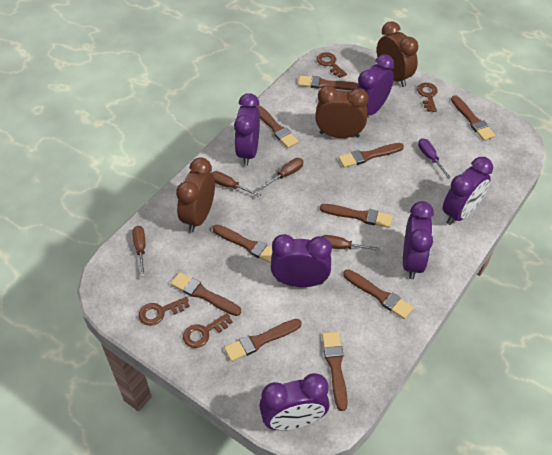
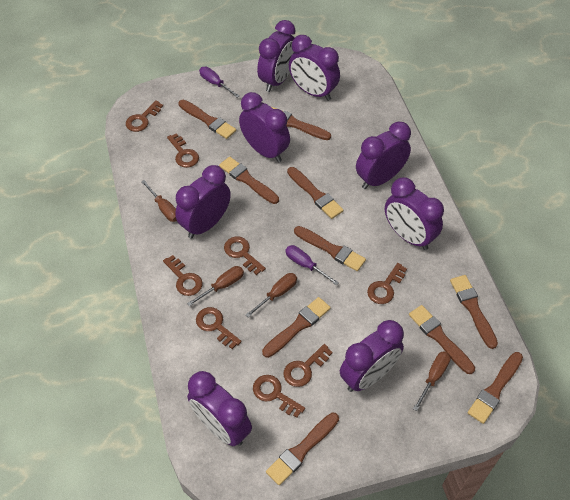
brown clock: [176,157,215,232] [315,85,369,138] [377,21,418,87] = 3 -> none = 0
brown key: [138,297,190,326] [183,313,233,348] [317,52,347,78] [417,83,438,112] = 4 -> [126,100,163,132] [163,255,202,296] [167,133,199,168] [196,307,241,349] [224,236,266,275] [253,375,305,418] [283,344,332,387] [367,263,407,304] = 8
purple clock: [234,93,260,166] [259,373,330,430] [270,234,332,287] [357,54,395,115] [403,201,434,279] [443,157,493,225] = 6 -> [175,165,231,238] [187,371,252,446] [239,92,290,162] [257,20,295,92] [289,35,340,101] [340,320,404,392] [356,122,411,189] [385,178,444,250] = 8
purple screwdriver: [418,138,451,179] = 1 -> [199,67,239,98] [285,245,339,286] = 2

